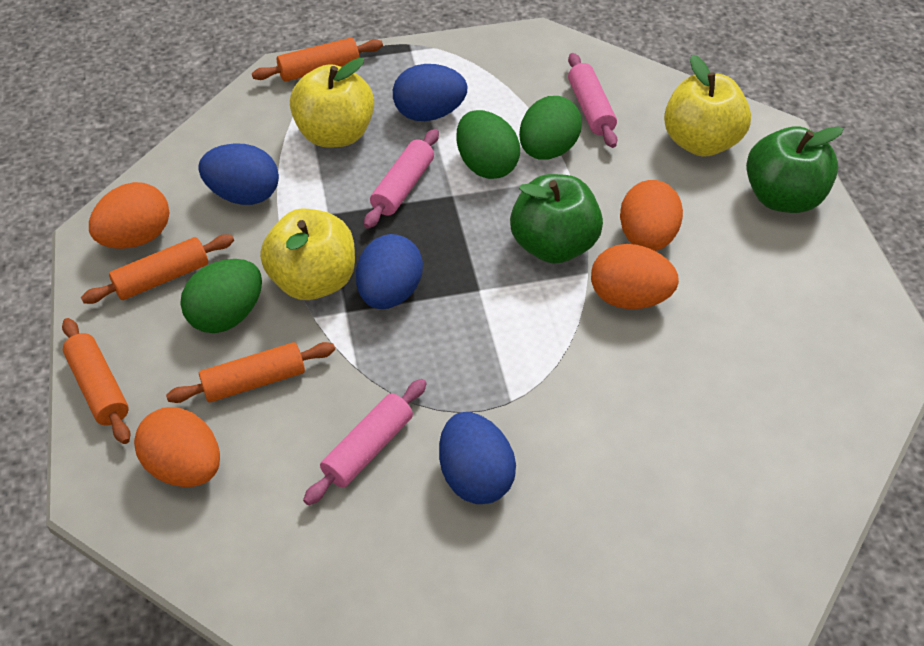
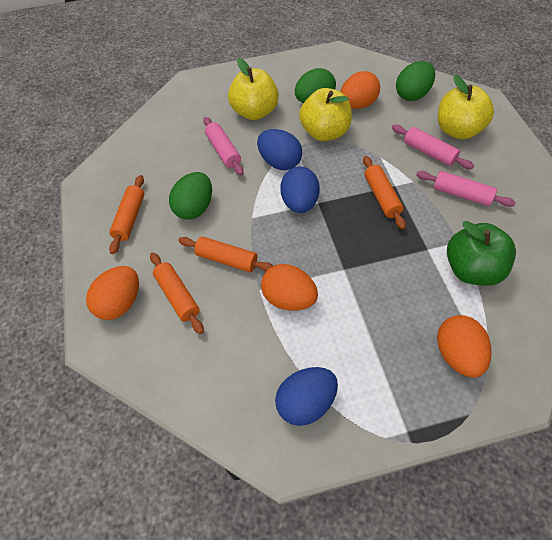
blue egg: [198,143,279,205] [356,234,423,309] [393,64,467,121] [439,412,516,504] = 4 -> [257,129,302,170] [275,367,338,426] [280,166,320,213] = 3
green apple: [510,174,603,264] [746,126,843,213] = 2 -> [447,221,516,286] = 1

